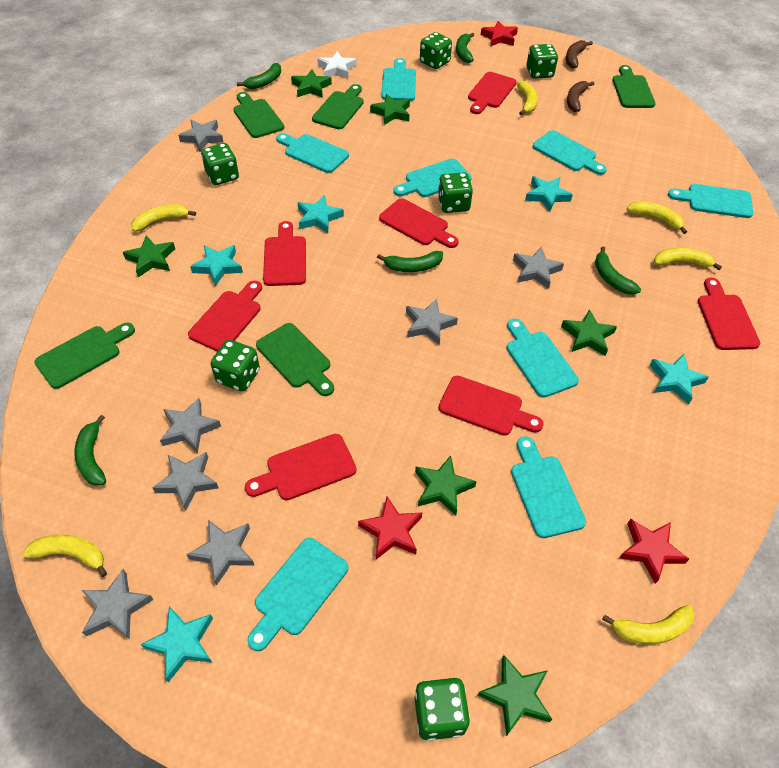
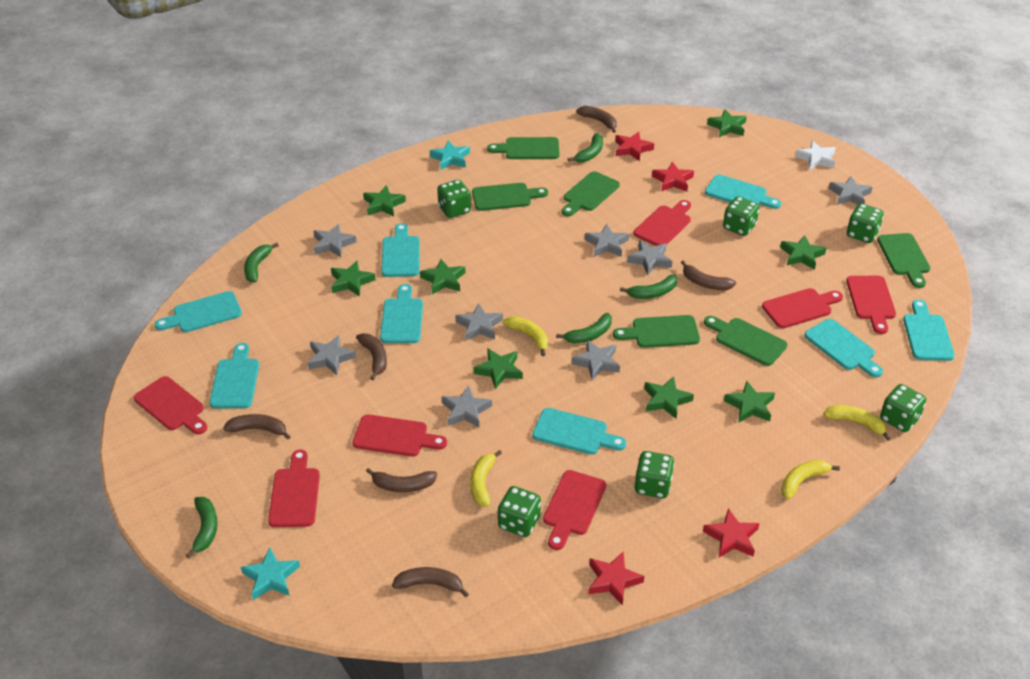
brown banana: [566,40,593,68] [567,81,594,112] = 2 -> [223,414,291,439] [356,333,387,380] [366,468,437,492] [392,567,469,597] [576,106,617,133] [681,260,736,290] = 6
green cutting board: [34,323,135,389] [233,92,284,138] [256,323,334,396] [312,84,364,129] [612,65,656,108] = 5 -> [472,183,548,211] [487,137,559,159] [562,171,620,216] [613,315,700,348] [704,316,787,366] [877,233,930,288] = 6
green star: [123,236,175,277] [291,69,332,98] [370,94,410,125] [415,455,477,516] [478,655,552,736] [561,309,617,356] = 6 -> [331,261,375,297] [363,185,406,217] [420,259,465,294] [474,348,523,389] [644,376,694,419] [707,109,747,137] [724,381,775,423] [780,235,826,270] = 8
grey star: [82,569,153,640] [153,452,218,511] [160,398,221,453] [178,120,223,152] [187,520,255,586] [406,298,458,345] [513,246,564,289] = 7 -> [308,335,356,375] [313,224,357,257] [442,386,492,428] [455,303,503,341] [571,340,620,380] [585,224,629,257] [627,240,673,276] [828,176,873,205] = 8
red star: [358,496,422,560] [481,21,518,46] [619,519,689,584] = 3 -> [588,551,645,606] [615,132,654,161] [652,162,694,192] [703,508,759,558] = 4
turquoise star: [140,606,213,682] [190,245,243,286] [298,195,344,233] [525,176,573,212] [650,354,709,404] = 5 -> [241,547,300,600] [430,141,470,170] = 2
yellow banana: [23,535,107,577] [131,204,196,232] [517,81,538,115] [602,605,694,644] [627,201,687,234] [654,248,722,270] = 6 -> [470,450,502,507] [503,316,548,356] [781,460,840,499] [823,405,891,441] = 4

